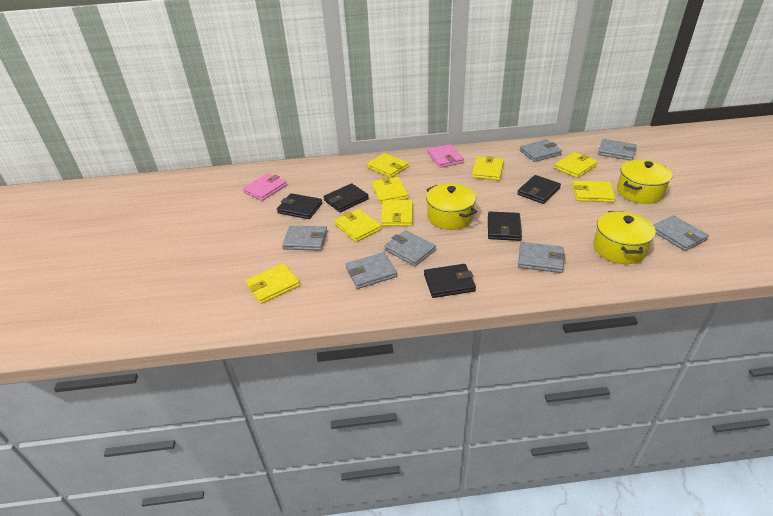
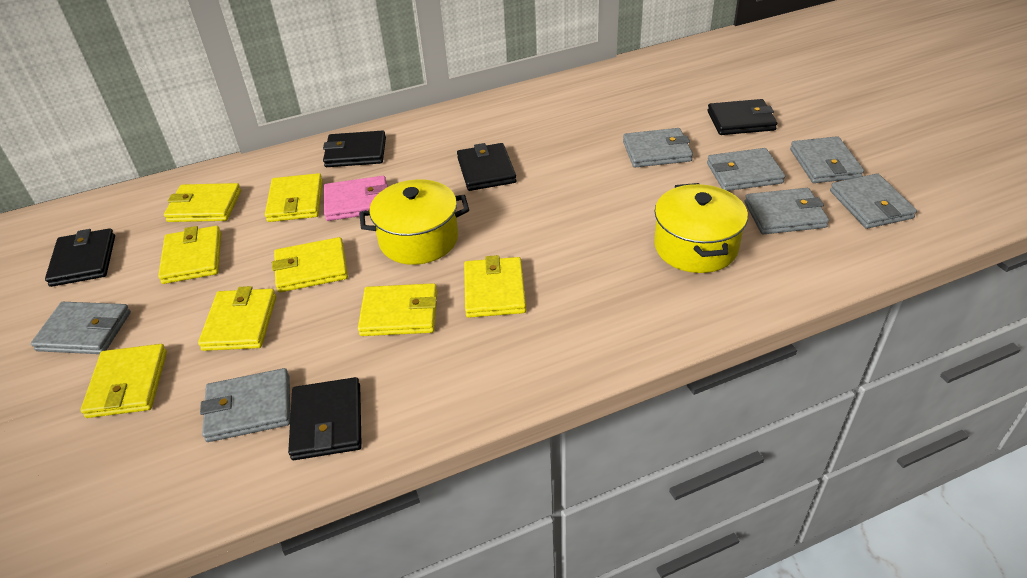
pink wallet: [243,173,287,201] [427,144,464,168] = 2 -> [324,176,388,221] = 1
yellow pot: [426,183,477,230] [593,211,656,264] [617,160,672,204] = 3 -> [359,180,469,265] [654,183,748,273] = 2

